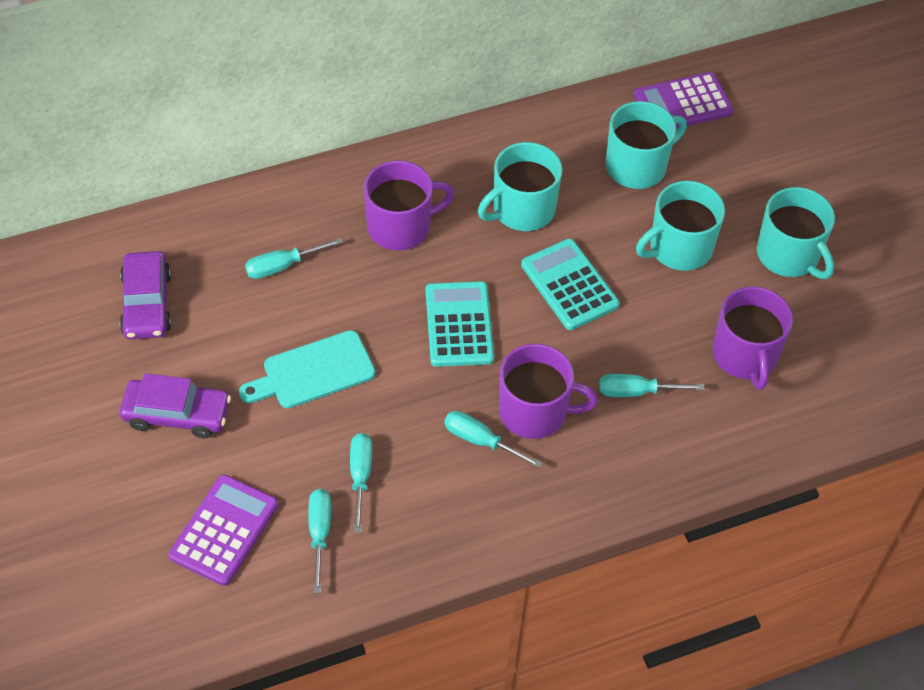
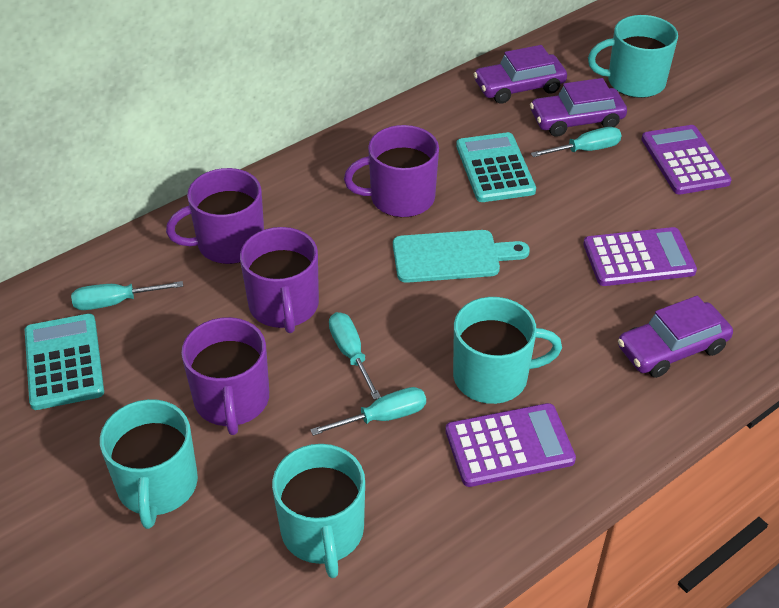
purple calculator: [169,474,278,586] [634,72,734,129] = 2 -> [446,403,576,487] [583,227,697,286] [641,125,732,194] = 3
purple car: [119,251,171,339] [120,373,231,438] = 2 -> [474,45,567,104] [530,78,627,137] [618,296,733,378] = 3
purple mug: [364,161,455,250] [499,344,598,439] [712,286,793,390] = 3 -> [166,168,264,264] [181,317,269,435] [240,227,319,333] [344,125,439,217] = 4
turquoise screwdriver: [245,238,342,279] [308,489,331,593] [350,433,372,533] [444,411,542,468] [599,374,704,397] = 5 -> [71,281,183,310] [310,387,426,436] [329,312,381,400] [531,127,622,157] = 4

